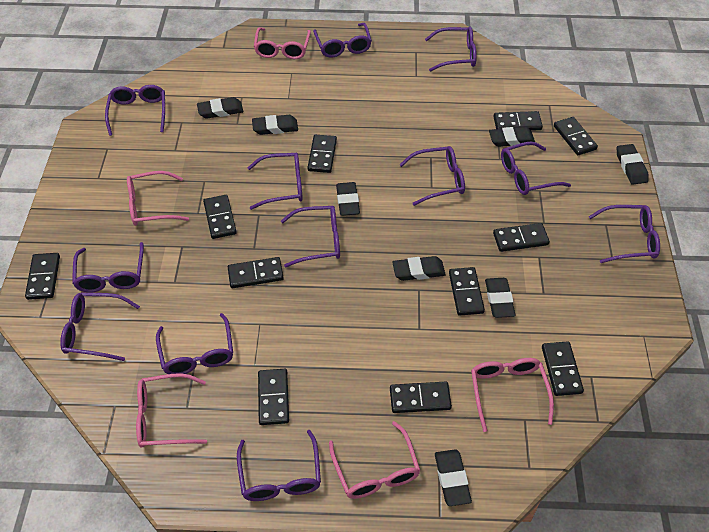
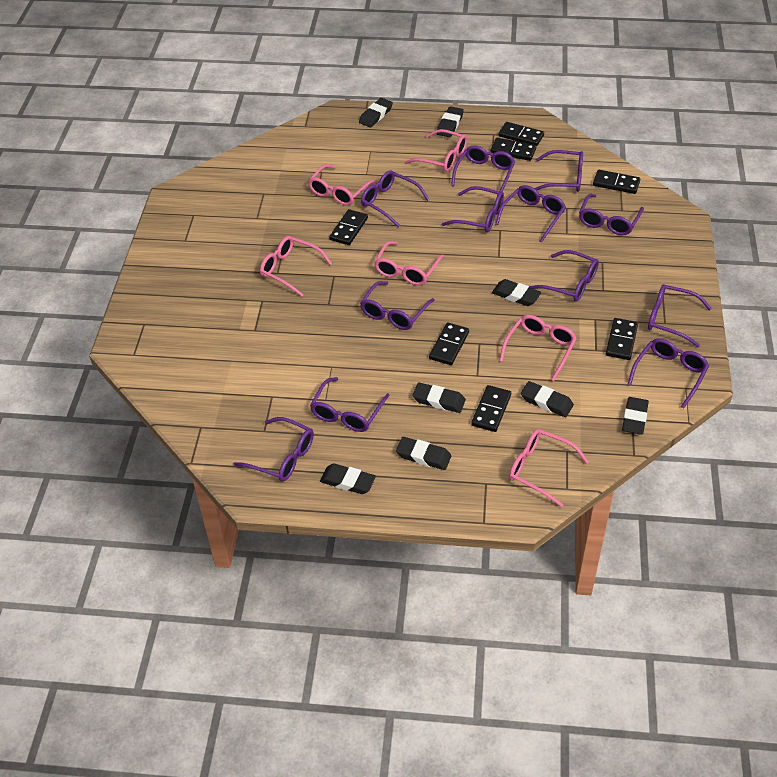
black domino: [25,253,60,300] [203,195,237,239] [228,257,284,288] [258,369,289,425] [308,135,337,173] [390,382,452,413] [449,267,485,316] [493,111,543,131] [493,223,550,252] [542,341,584,396] [554,117,598,155] = 11 -> [329,209,368,245] [429,322,469,365] [471,385,511,432] [490,138,536,161] [499,122,544,146] [593,170,640,194] [606,318,638,360] = 7
pink glasses: [127,171,189,226] [136,373,207,448] [254,27,311,59] [329,421,420,499] [471,358,554,432] = 5 -> [260,236,332,297] [308,164,376,205] [374,241,444,285] [405,129,467,172] [499,315,577,381] [509,429,589,507] = 6

